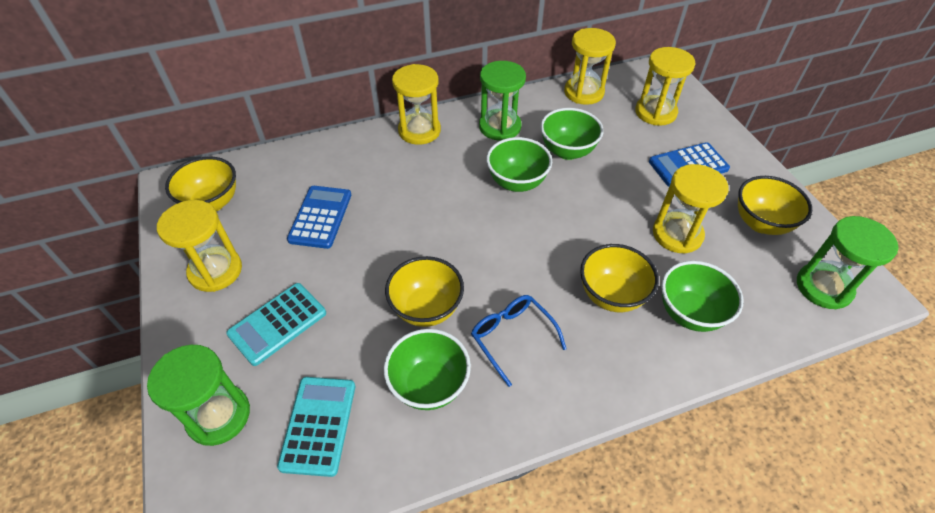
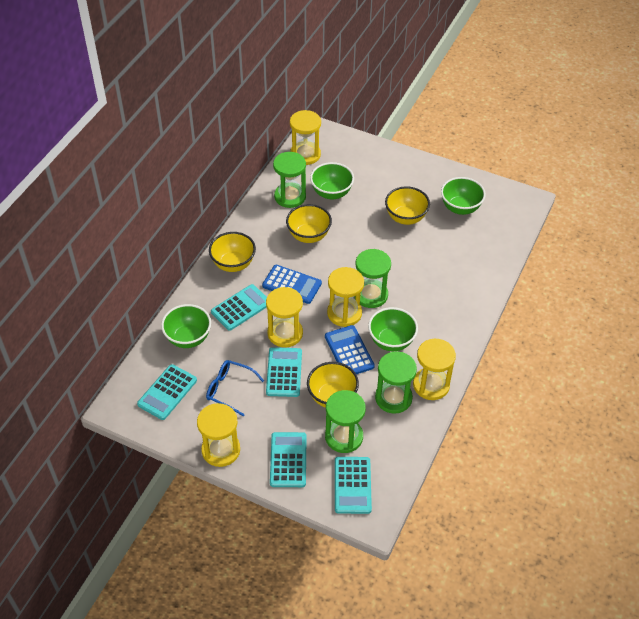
green hourglass: [147,345,250,446] [479,61,526,141] [797,216,899,309] = 3 -> [273,152,306,208] [325,390,366,453] [354,249,391,308] [375,351,417,414] = 4
turquoise calculator: [226,283,326,366] [277,377,355,477] = 2 -> [137,364,197,420] [211,284,267,331] [266,347,302,397] [270,432,307,487] [335,457,372,514] = 5

